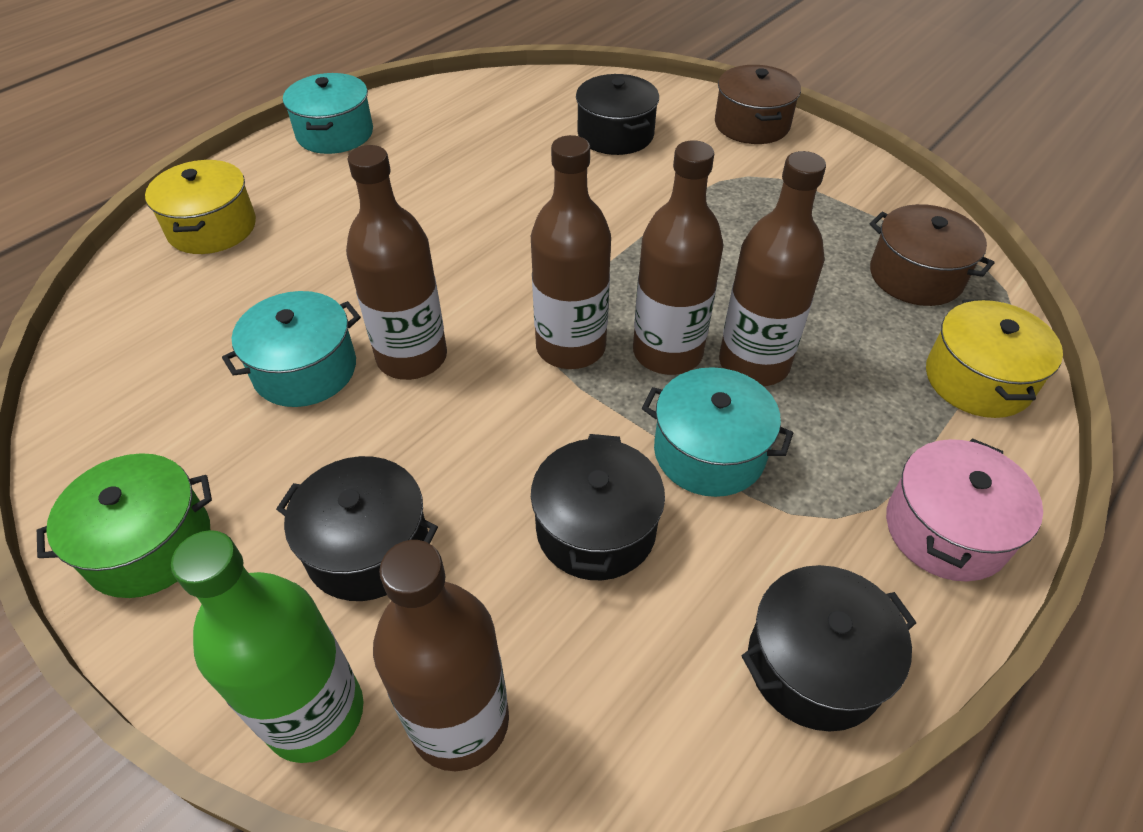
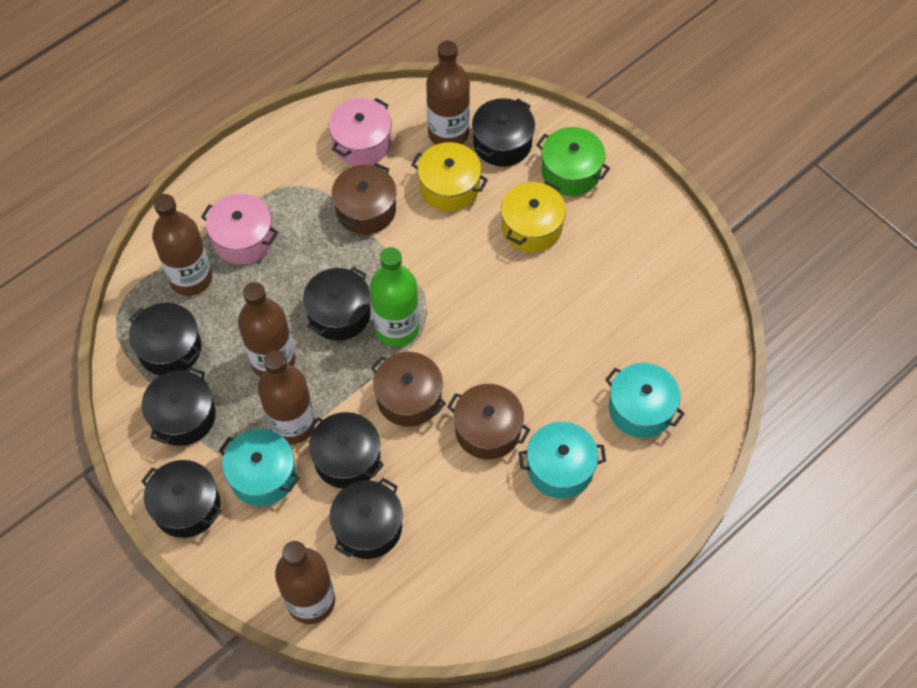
black pot: [276,456,438,601] [531,434,665,580] [576,74,659,155] [741,565,916,731] = 4 -> [129,303,202,375] [141,460,222,538] [142,367,216,446] [303,267,371,341] [307,412,384,489] [329,478,403,559] [472,98,535,167] = 7
brown pot: [715,65,801,144] [870,204,994,306] = 2 -> [332,163,396,235] [371,352,446,427] [447,384,530,459] = 3
pink pot: [886,438,1043,581] = 1 -> [201,194,278,264] [329,98,392,166] = 2

